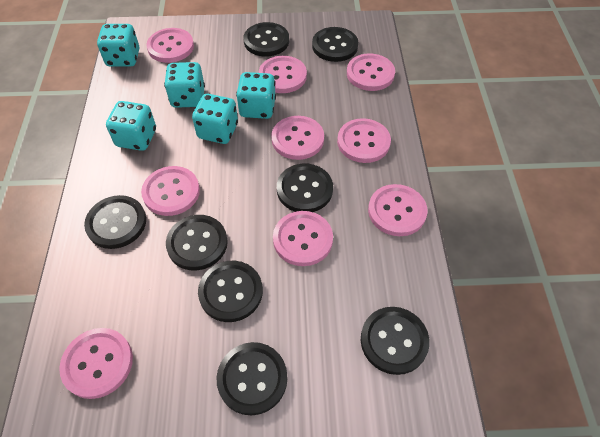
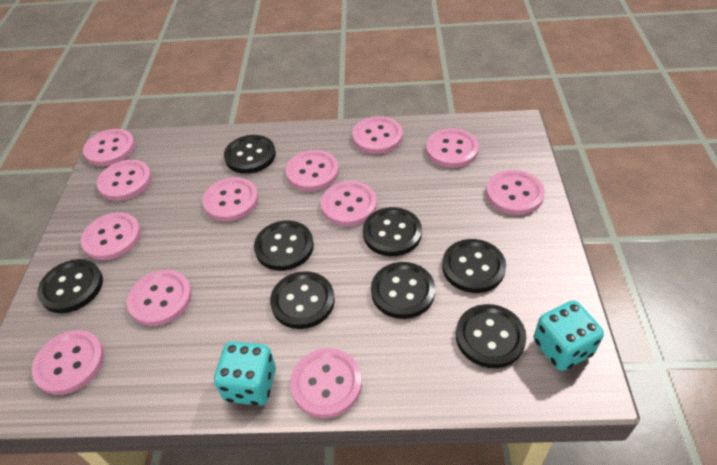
pink button: [59,328,133,399] [141,166,200,216] [146,28,194,63] [258,56,307,93] [271,116,324,160] [273,211,333,266] [337,118,391,163] [347,53,395,91] [368,184,427,236] = 9 -> [32,330,104,395] [81,212,141,260] [83,129,135,166] [97,160,152,201] [127,270,192,326] [202,177,259,221] [286,150,339,191] [290,348,362,418] [321,181,377,226] [352,116,403,154] [426,128,479,168] [486,170,545,215] = 12
turquoise dice: [97,24,139,67] [106,101,156,151] [164,62,205,108] [192,94,238,144] [236,72,276,119] = 5 -> [214,341,276,406] [533,300,604,371] = 2

